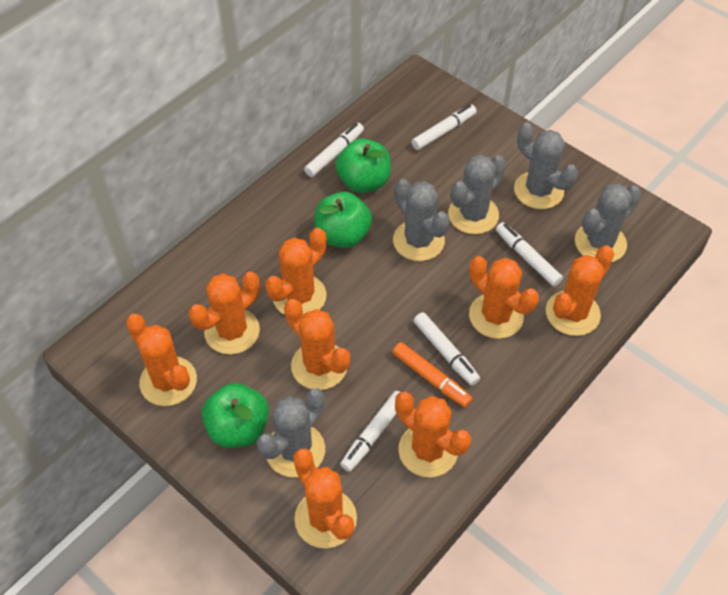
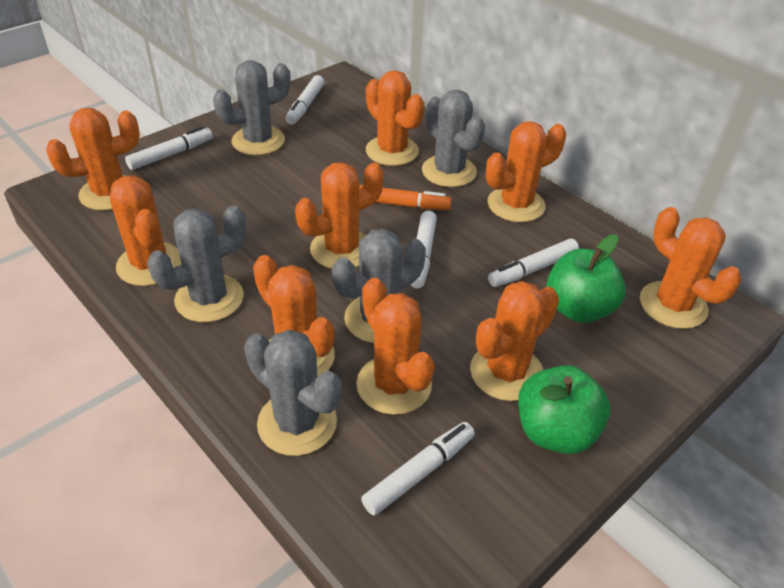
green apple: [202,383,269,448] [314,192,372,248] [335,138,391,193] = 3 -> [518,365,610,454] [546,234,626,323] = 2
orange cactus: [126,314,197,406] [189,271,260,355] [265,228,327,315] [284,299,350,390] [293,448,357,548] [395,392,471,477] [469,256,539,339] [546,245,614,336] = 8 -> [46,108,140,211] [110,175,181,286] [253,255,335,377] [295,162,384,269] [356,278,435,415] [366,70,424,166] [470,281,559,401] [486,121,566,222] [640,207,741,329] = 9

